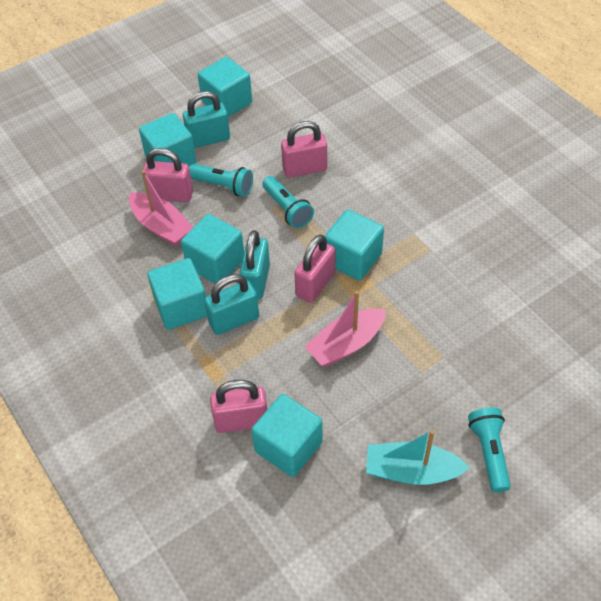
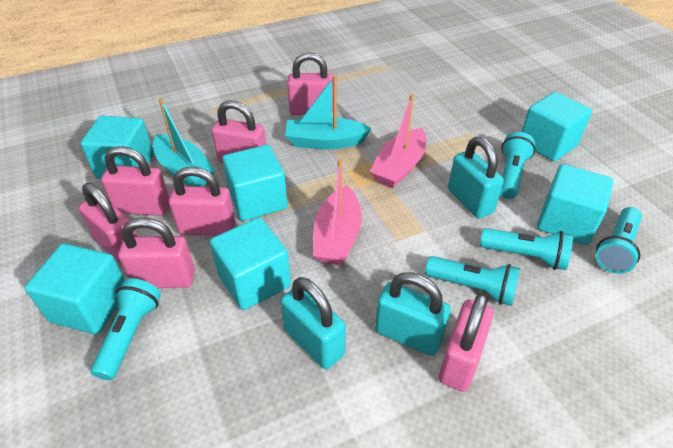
pink padlock: [143,148,193,202] [210,380,267,433] [281,121,327,178] [294,234,336,303] = 4 -> [79,183,137,265] [101,146,169,216] [118,217,195,288] [169,166,235,236] [212,100,266,163] [287,52,333,115] [439,293,494,392] = 7
turquoise boat: [366,430,470,485] = 1 -> [153,98,215,187] [285,75,372,149] = 2
turquoise flashlight: [189,164,253,197] [262,176,314,229] [468,407,511,493] = 3 -> [90,278,161,380] [425,256,521,306] [480,228,573,270] [500,132,535,199] [596,207,642,274] = 5

